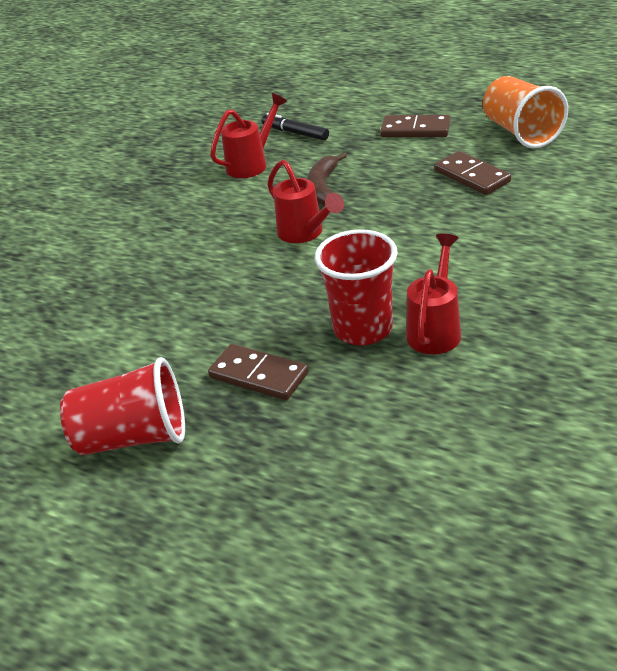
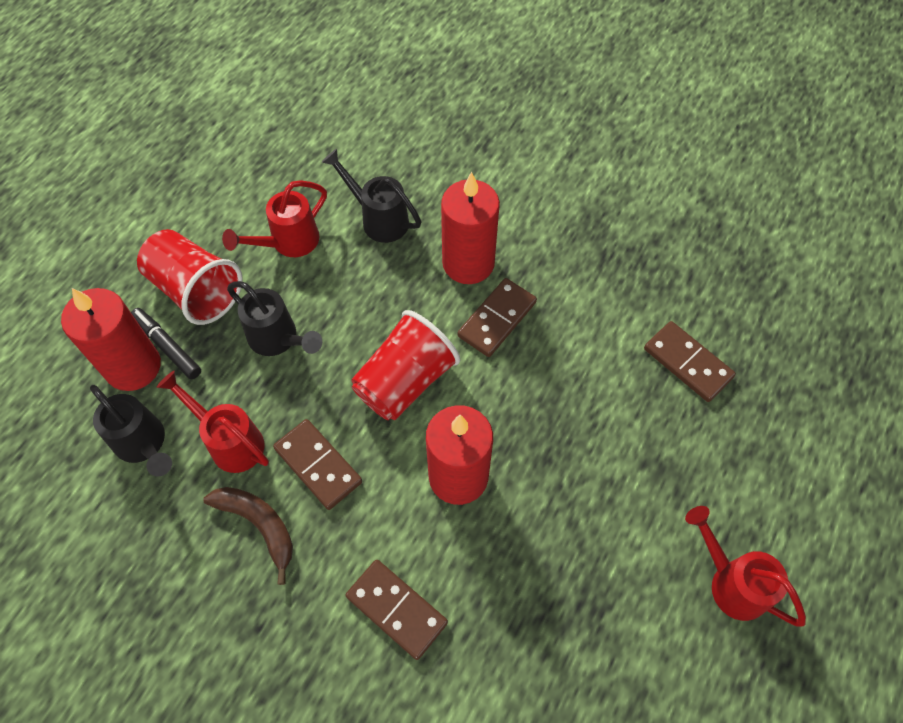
black watering can: none = 0 -> [90,385,172,477] [227,281,322,356] [322,149,421,243] = 3
brown domino: [208,344,309,400] [380,115,451,137] [434,151,511,195] = 3 -> [273,419,362,510] [346,560,448,660] [457,278,537,357] [644,321,736,402] = 4
orange cup: [483,76,568,148] = 1 -> none = 0
red candle: none = 0 -> [61,288,161,391] [426,405,493,505] [441,172,500,284] = 3

